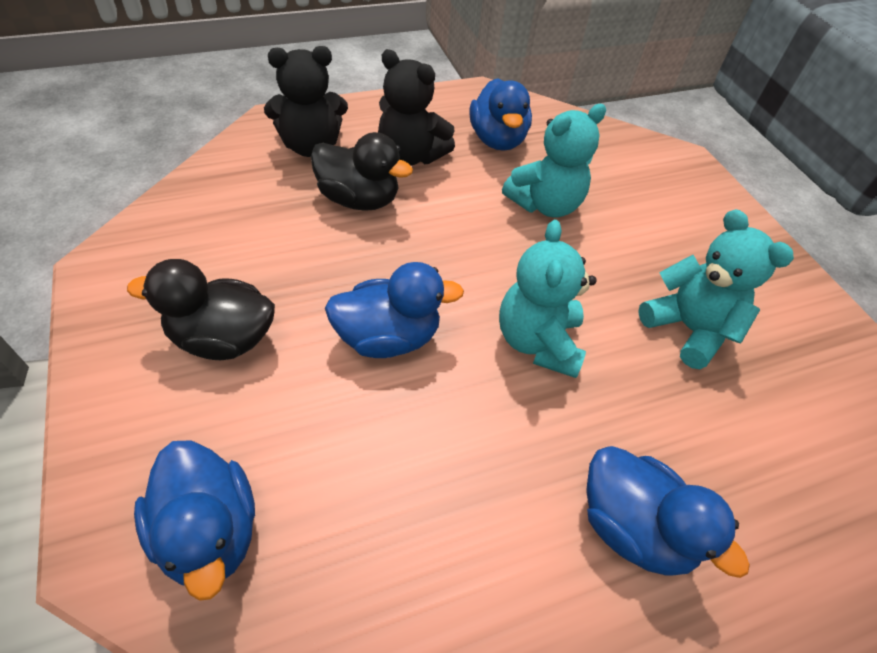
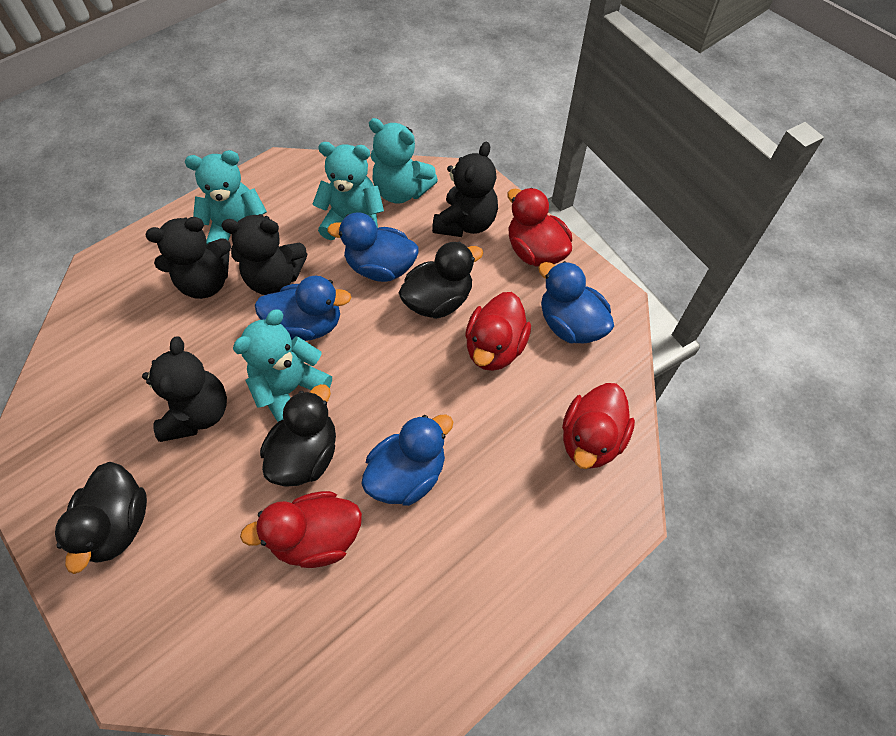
black duck: [127,259,275,360] [311,132,413,211] = 2 -> [55,462,147,574] [260,384,336,487] [399,241,483,319] = 3
black teddy bear: [264,46,348,157] [378,49,455,166] = 2 -> [142,337,227,442] [145,217,231,299] [221,214,307,295] [432,142,498,237] = 4
red duck: none = 0 -> [240,491,362,568] [465,292,531,371] [507,188,572,267] [562,383,635,469] = 4
turquoise teddy bear: [499,220,597,378] [502,104,606,217] [638,209,794,369] = 3 -> [185,150,267,244] [233,309,332,422] [313,142,384,240] [369,118,438,204] = 4

